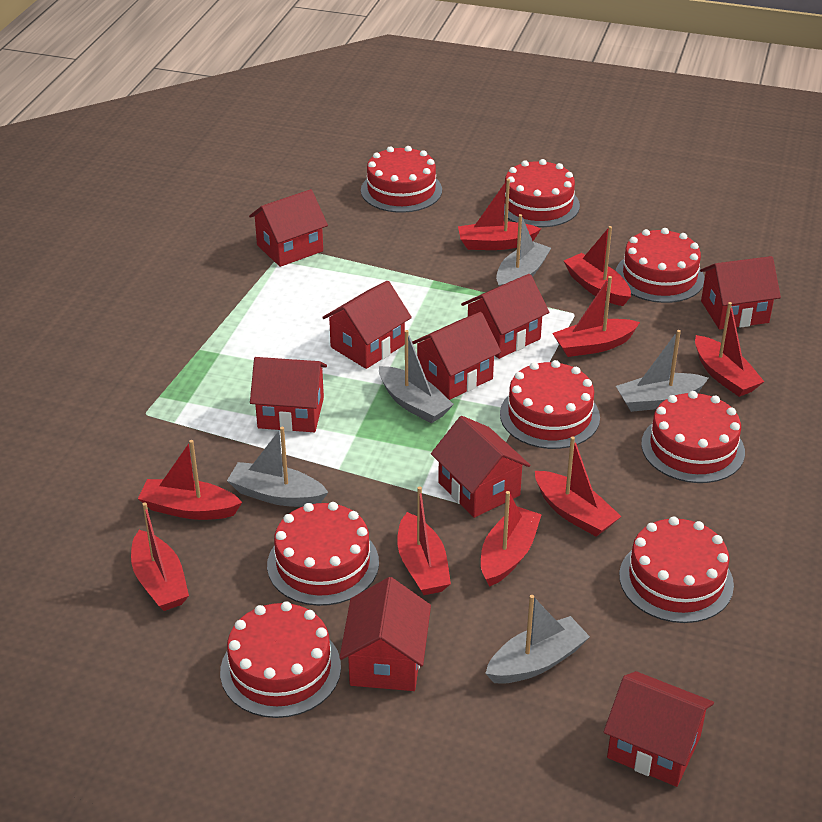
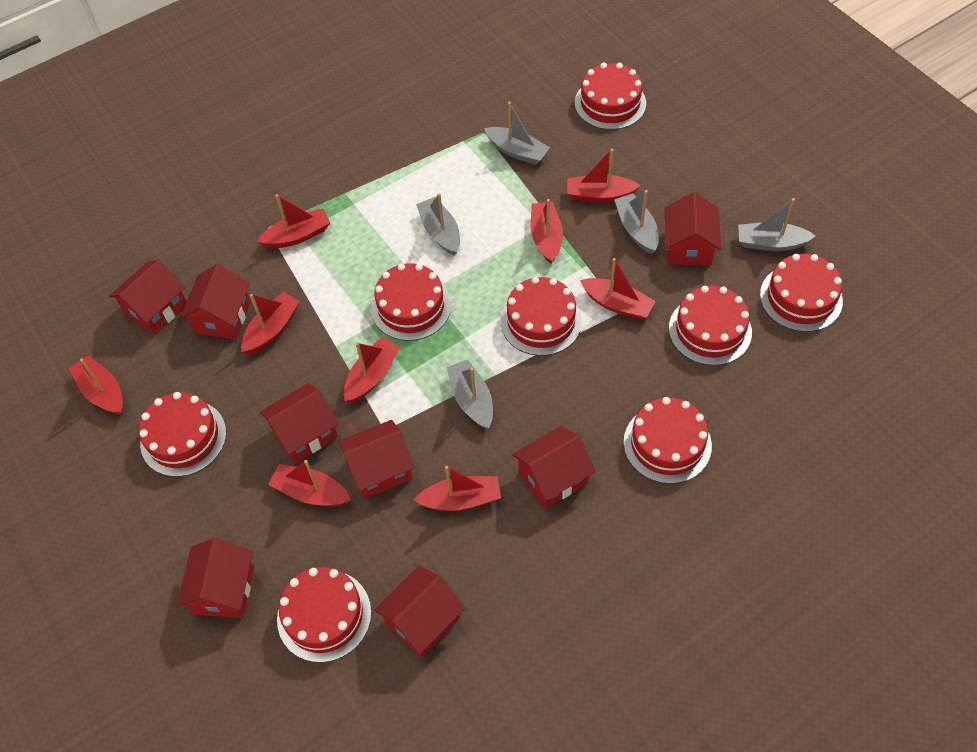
red house: [249,189,328,267] [250,357,327,432] [322,281,412,369] [339,577,431,691] [412,312,501,400] [431,416,531,518] [461,274,550,359] [604,671,714,787] [700,256,781,330] = 9 -> [109,259,187,335] [177,538,254,618] [180,264,250,340] [260,383,339,463] [338,420,414,499] [374,566,465,657] [512,426,596,509] [665,192,721,266] = 8

